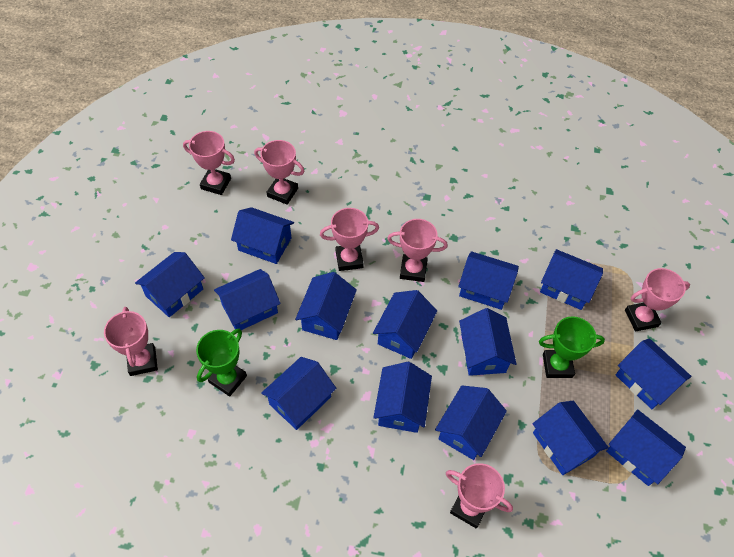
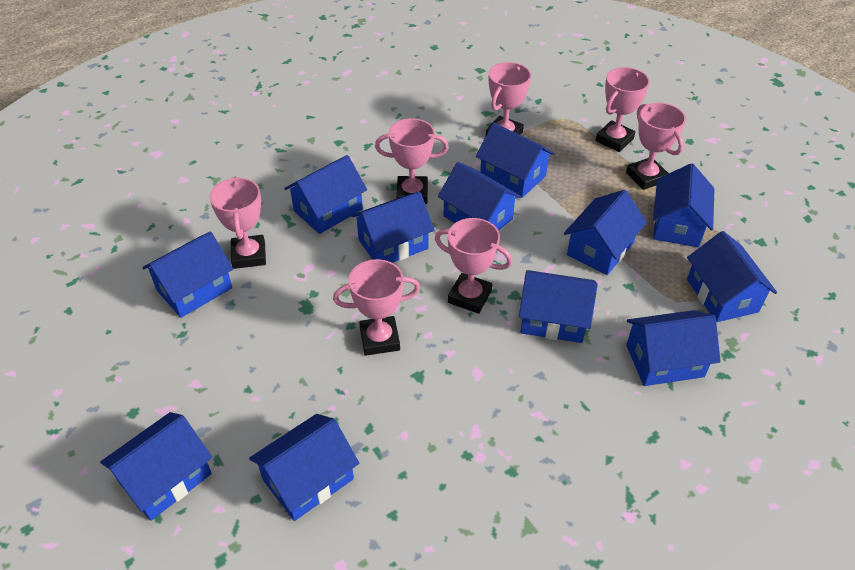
blue house: [135,252,205,317] [214,269,281,330] [231,207,294,264] [261,357,336,430] [295,272,357,340] [373,290,437,359] [373,362,432,433] [435,385,507,460] [458,251,519,310] [459,308,516,376] [533,401,609,475] [540,249,603,310] [606,409,686,486] [616,338,692,409] = 14 -> [100,412,212,521] [142,232,233,318] [249,414,359,521] [284,155,367,234] [351,192,434,263] [438,162,521,231] [476,123,555,198] [519,270,598,343] [564,190,647,275] [626,310,721,386] [653,163,715,247] [687,231,777,322] = 12
green trophy: [196,329,247,396] [539,316,605,378] = 2 -> none = 0

